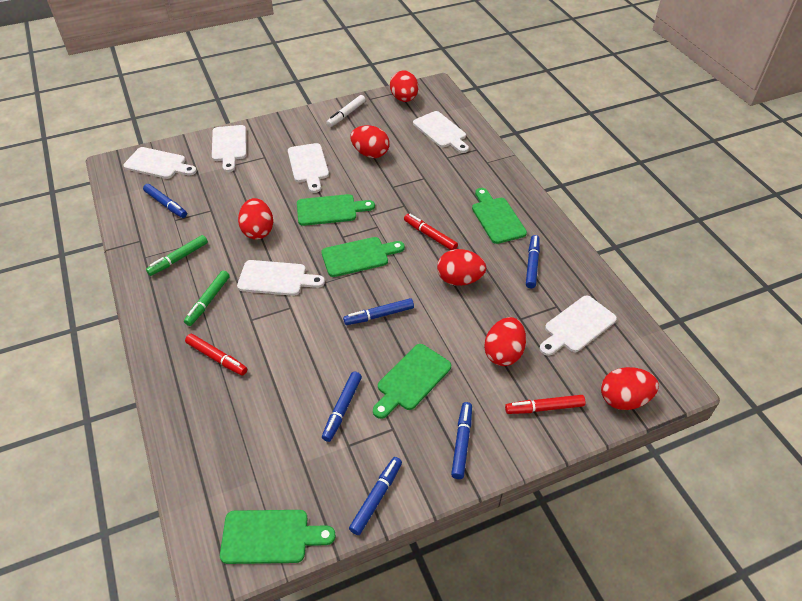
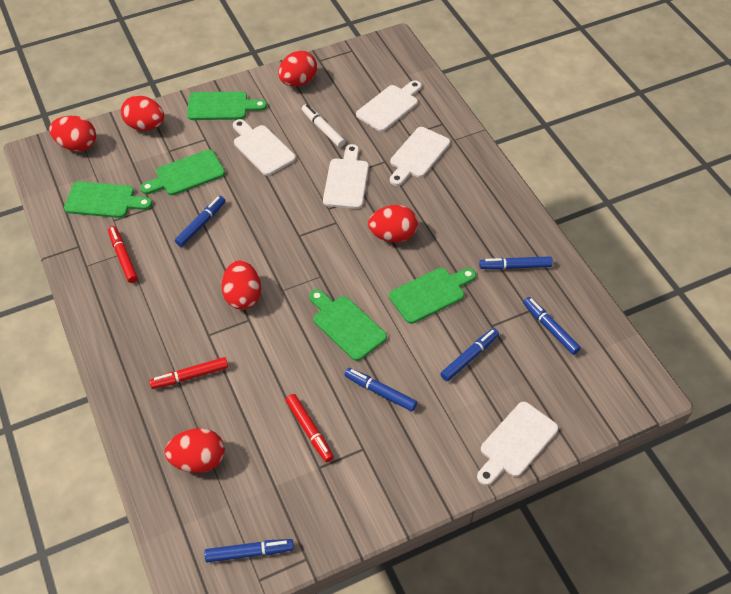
green marker: [146,235,208,276] [184,271,230,326] = 2 -> none = 0
white cutting board: [123,147,197,179] [212,125,246,172] [237,260,325,296] [288,143,329,193] [413,111,469,153] [539,296,617,356] = 6 -> [233,119,296,176] [323,144,369,209] [356,80,421,132] [390,127,450,186] [477,402,558,486] = 5

